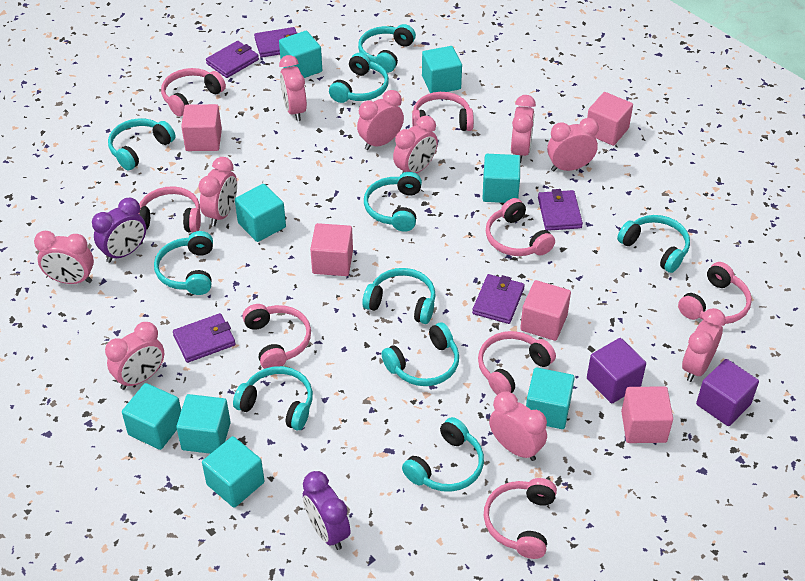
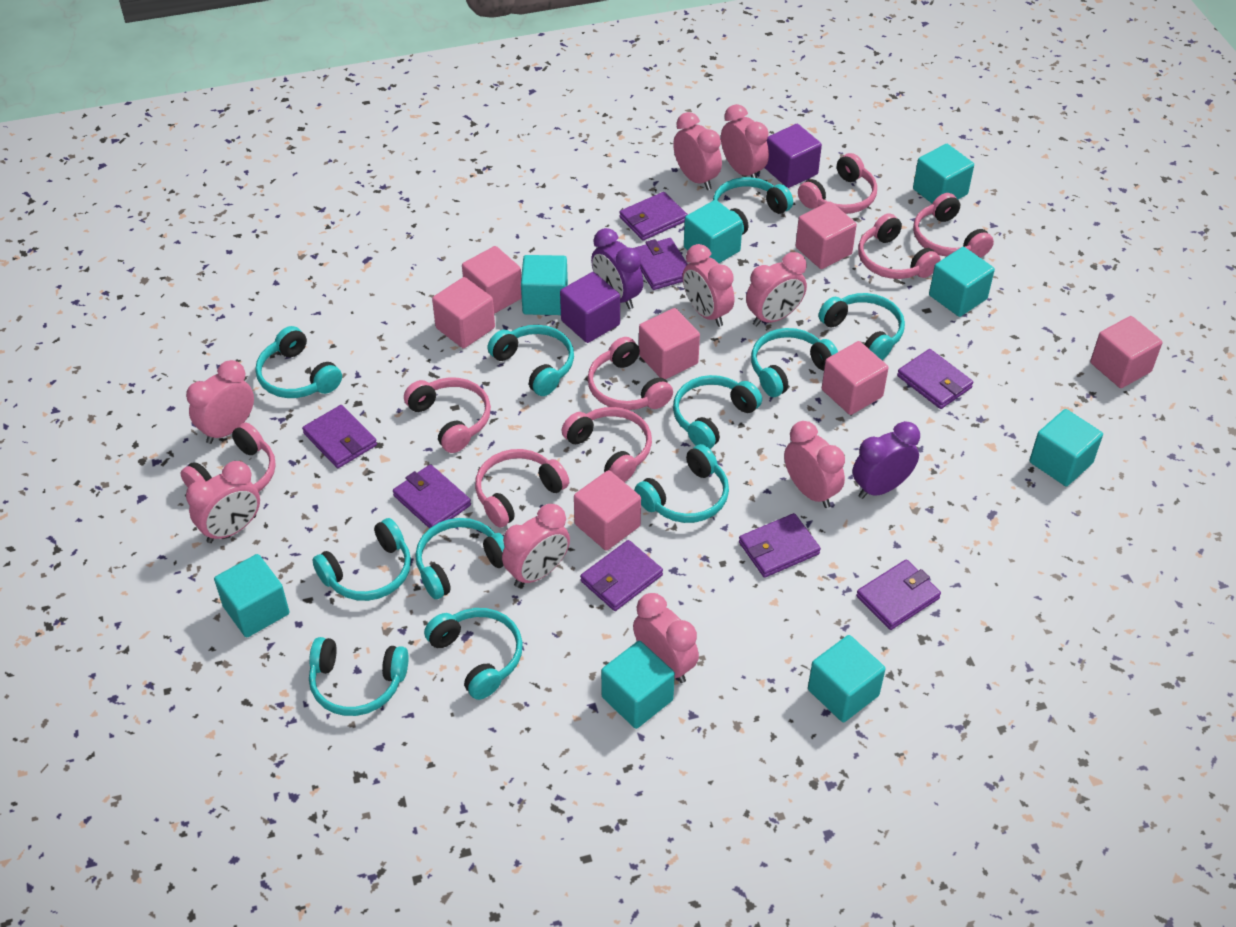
pink clock: [34,231,94,284] [105,322,164,390] [198,157,237,227] [279,55,307,121] [357,90,404,150] [393,116,438,174] [489,391,547,461] [511,95,536,163] [547,118,599,172] [682,308,726,382] = 10 -> [186,360,254,444] [186,461,260,543] [502,504,570,587] [633,593,699,683] [673,112,722,190] [683,244,734,327] [721,104,769,178] [746,252,807,326] [784,421,845,508] = 9
pink cube: [181,104,222,151] [310,223,353,276] [520,280,571,341] [587,92,633,146] [621,386,673,443] = 5 -> [432,277,495,349] [462,246,522,314] [574,470,641,551] [639,308,700,380] [795,202,857,269] [822,341,889,415] [1090,316,1162,388] = 7
purple wallet: [173,313,236,363] [206,41,259,78] [254,27,297,58] [472,274,525,324] [538,189,583,231] = 5 -> [302,405,377,468] [393,464,471,529] [580,540,663,611] [619,192,688,241] [633,238,688,290] [739,513,821,578] [856,559,941,630] [897,349,973,409] = 8
turquoise headphones: [108,118,175,170] [154,231,213,295] [233,366,313,430] [329,53,389,103] [358,24,416,73] [362,268,436,324] [364,172,422,232] [381,322,459,386] [402,417,484,492] [617,215,690,273] = 10 -> [255,326,342,398] [309,637,409,716] [312,518,411,601] [415,518,505,599] [424,608,523,700] [487,325,574,396] [635,444,729,523] [673,375,762,449] [713,177,793,235] [751,328,838,397] [818,293,905,360] = 11

